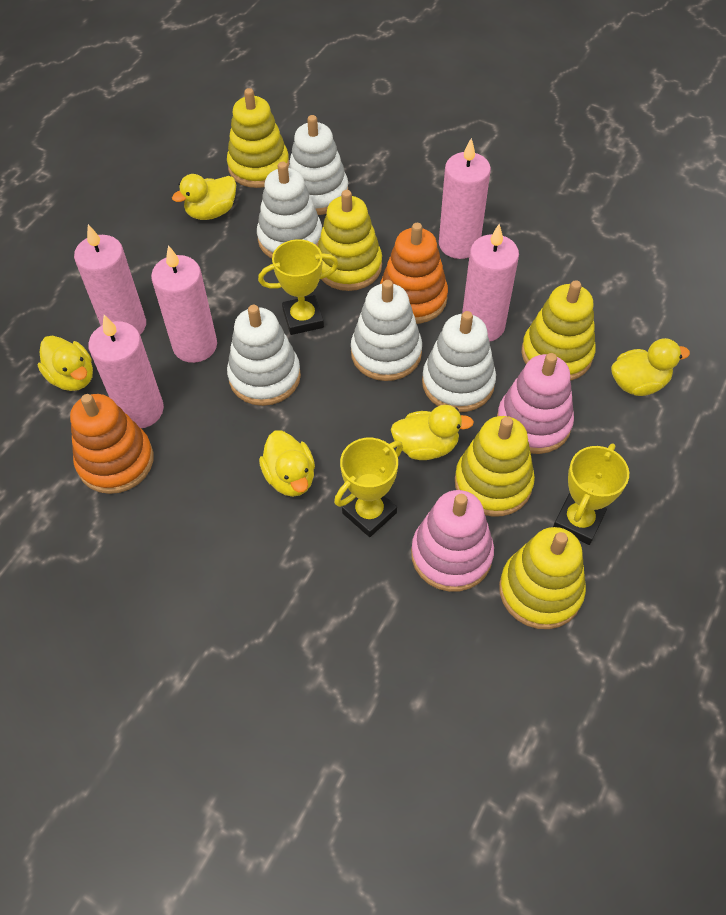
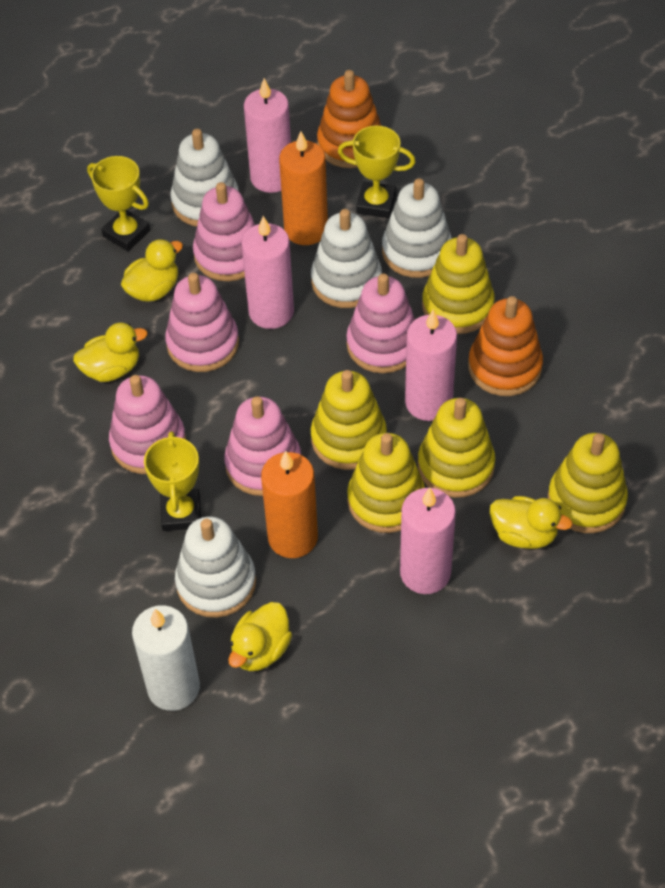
orange candle: none = 0 -> [261,451,318,558] [279,131,328,245] = 2
pink candle: [74,224,146,335] [88,315,164,428] [151,245,217,363] [439,138,491,259] [462,224,519,342] = 5 -> [242,216,294,329] [244,78,291,193] [400,488,456,594] [405,310,457,421] = 4
pink stacking toy: [411,490,494,592] [497,353,574,454] = 2 -> [109,375,186,474] [165,273,239,372] [193,182,255,281] [224,396,301,496] [346,274,415,373] = 5
white candle: none = 0 -> [132,605,200,711] = 1
white stacking toy: [227,305,301,406] [257,162,322,258] [288,115,348,215] [351,280,422,381] [422,311,496,412] = 5 -> [170,129,239,227] [175,516,256,618] [311,209,382,308] [382,178,452,278] = 4
yellow duck: [38,335,93,391] [172,174,236,220] [259,430,315,497] [391,405,474,460] [611,338,690,396] = 5 -> [73,322,147,382] [121,239,183,302] [228,602,292,671] [490,496,573,549] = 4

